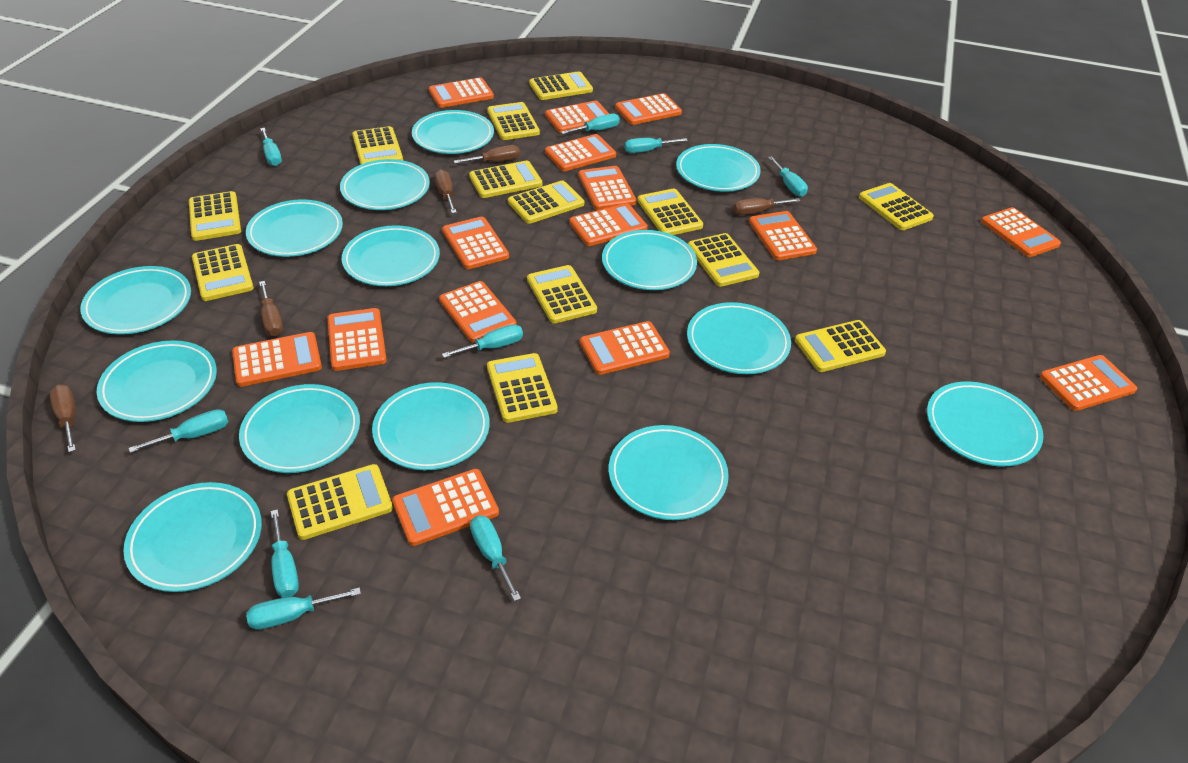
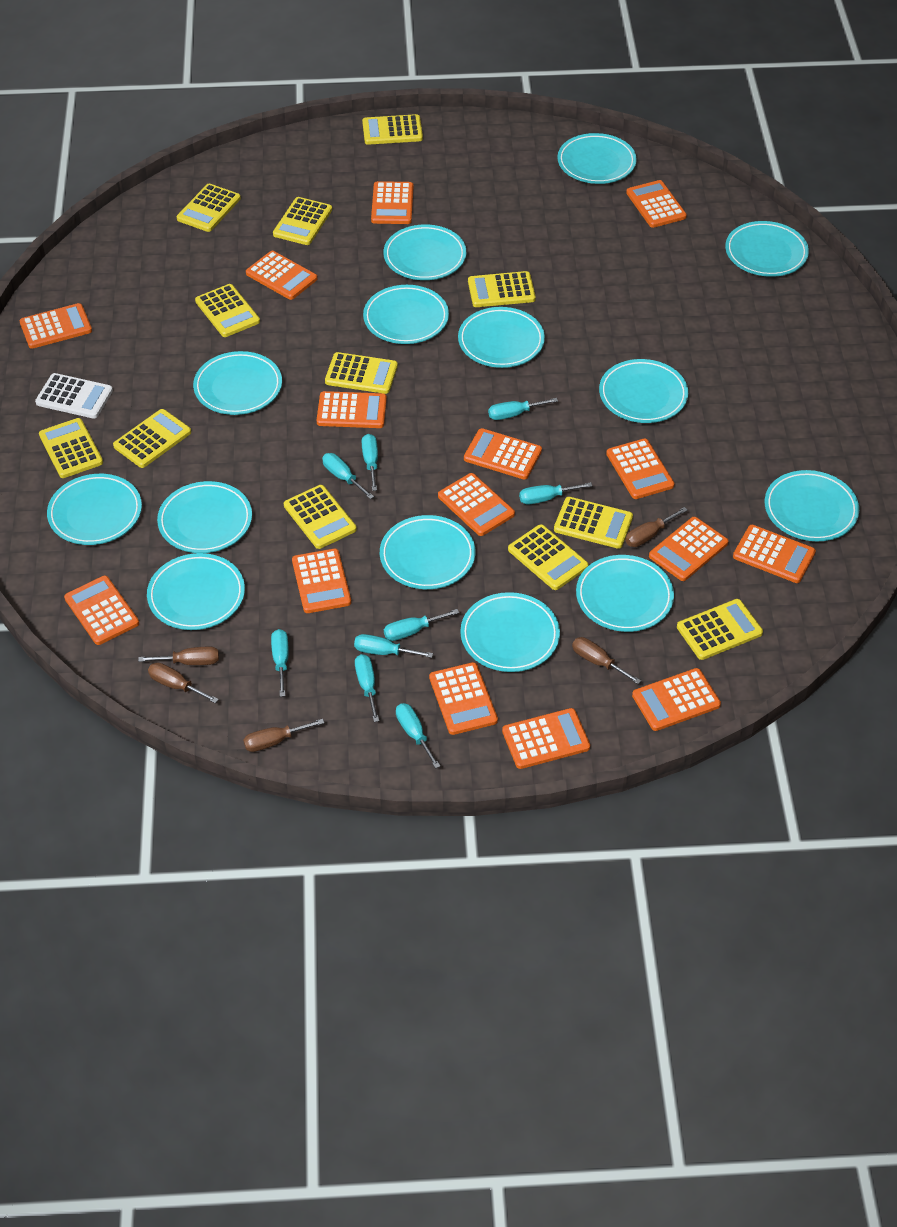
white calculator: none = 0 -> [35,373,113,419] = 1
yellow calculator: [189,191,241,241] [192,244,254,301] [287,464,393,540] [352,126,403,164] [469,161,542,198] [487,102,540,140] [487,353,558,423] [508,181,584,224] [527,265,597,323] [529,71,593,100] [637,188,703,235] [688,233,759,287] [795,320,886,372] [859,183,934,230] = 14 -> [39,418,103,478] [113,409,191,468] [177,184,241,232] [195,284,260,337] [273,197,332,245] [284,485,357,549] [325,352,398,394] [362,114,423,145] [468,271,536,307] [508,524,588,590] [554,497,633,549] [677,599,763,660] = 12

